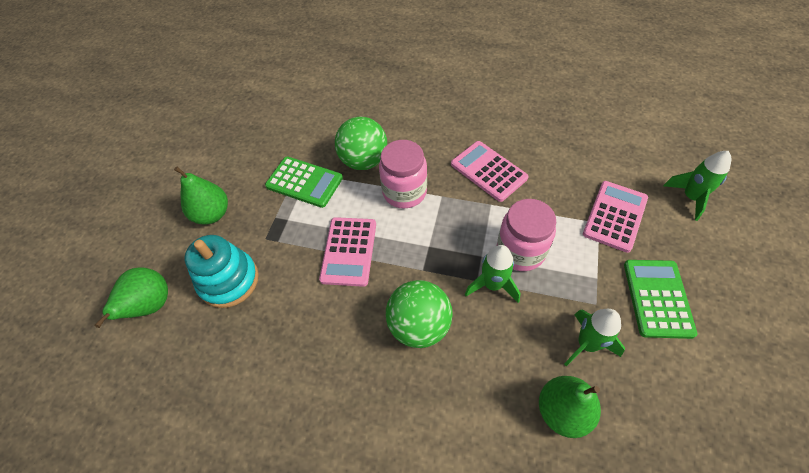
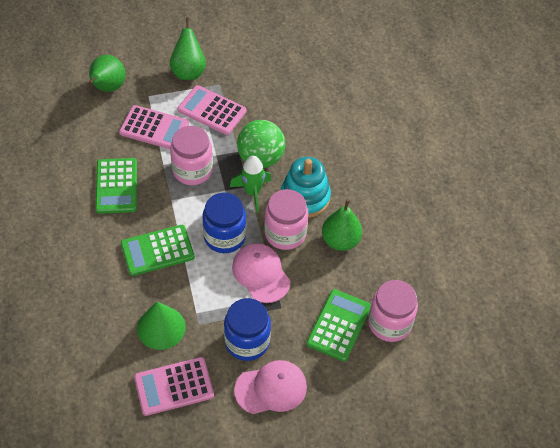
blue jar: none = 0 -> [202,193,246,253] [224,298,271,361] = 2
green ball: [335,116,387,170] [386,280,453,348] = 2 -> [237,120,285,168] = 1
green calculator: [265,156,343,208] [624,260,697,339] = 2 -> [95,158,137,214] [121,225,195,276] [306,289,371,361] = 3
green cone: none = 0 -> [137,302,186,350] = 1
green rocket: [465,245,520,303] [564,309,625,366] [663,151,731,221] = 3 -> [230,156,272,213] = 1
pink cap: none = 0 -> [232,243,290,303] [234,360,307,414] = 2
pink jar: [379,140,427,209] [497,199,556,271] = 2 -> [170,126,213,185] [264,189,308,250] [368,280,418,342] = 3

